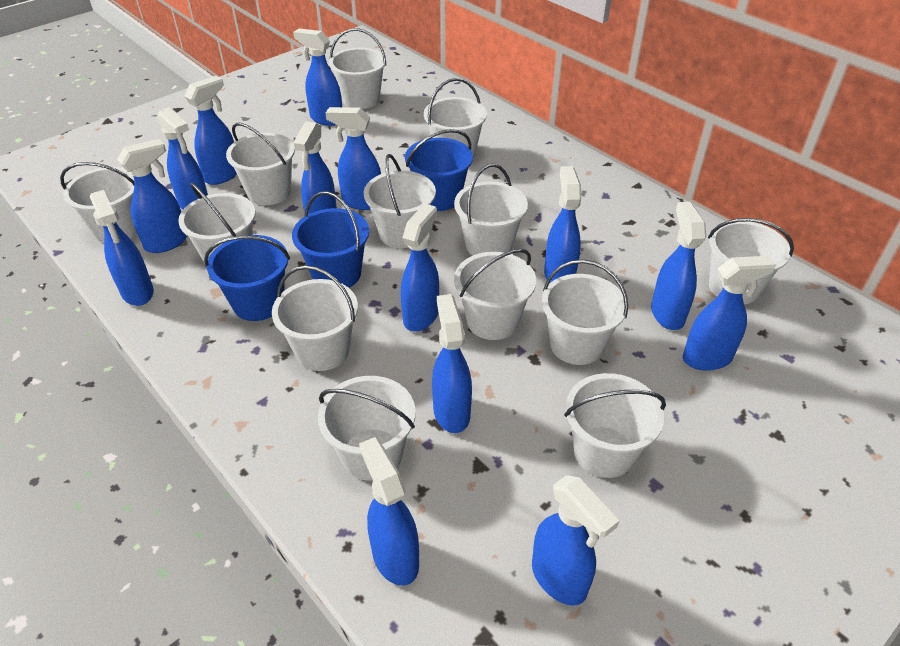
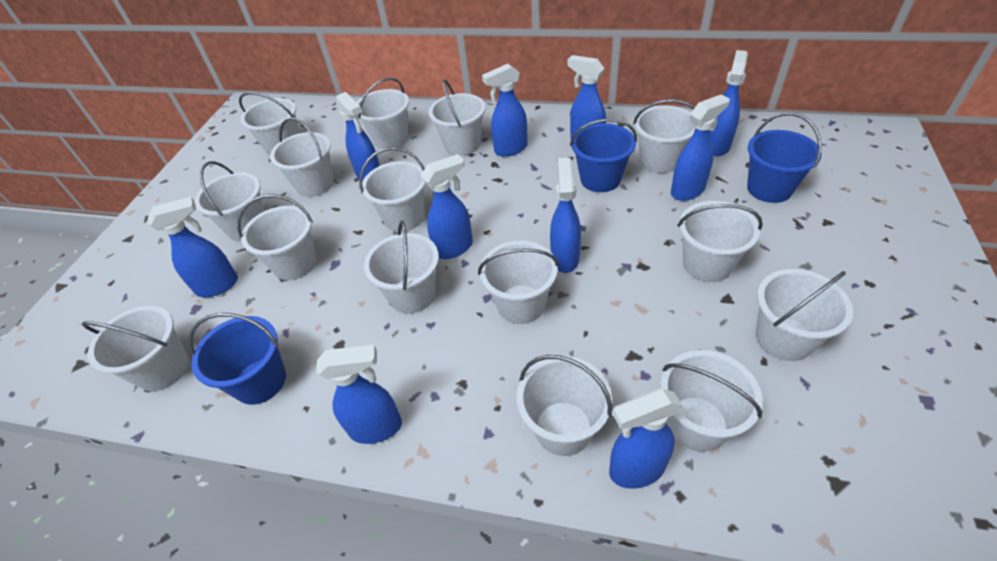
blue spray bottle: [90,190,154,306] [117,139,187,253] [157,107,208,210] [184,76,237,185] [293,29,342,126] [293,122,337,214] [326,107,381,210] [359,437,419,586] [401,203,439,331] [432,294,472,433] [532,475,620,606] [544,166,581,284] [651,202,706,330] [683,256,776,371] = 14 -> [148,197,238,297] [316,345,402,444] [335,92,380,182] [421,154,473,259] [482,64,528,157] [550,158,581,273] [567,55,606,139] [609,388,682,489] [671,94,730,201] [709,50,748,156] = 10
white bucket: [60,162,137,243] [178,183,255,263] [226,123,295,205] [272,265,358,371] [318,376,416,481] [329,28,386,109] [364,154,436,248] [424,78,487,158] [454,164,528,256] [454,249,536,340] [542,259,628,365] [564,373,666,478] [708,218,794,304] = 13 -> [82,306,189,391] [195,161,265,242] [237,194,317,280] [239,92,299,156] [270,117,334,197] [357,77,409,149] [359,147,426,232] [364,220,439,314] [429,79,486,156] [478,241,559,324] [516,355,612,456] [633,99,695,173] [660,350,763,452] [678,201,763,282] [756,269,853,361] = 15

